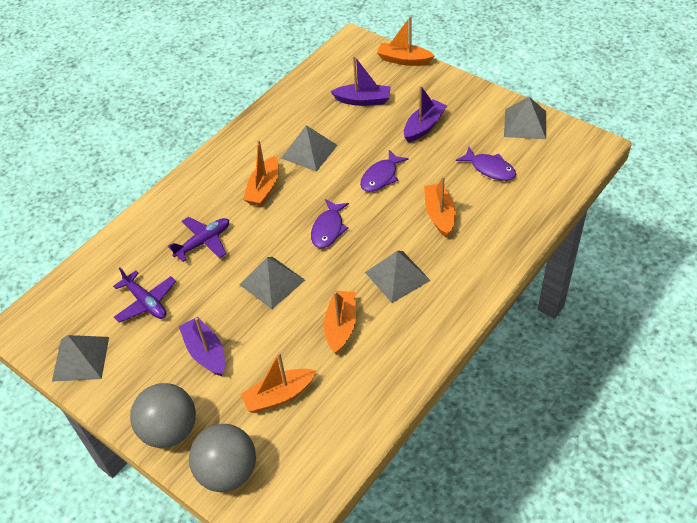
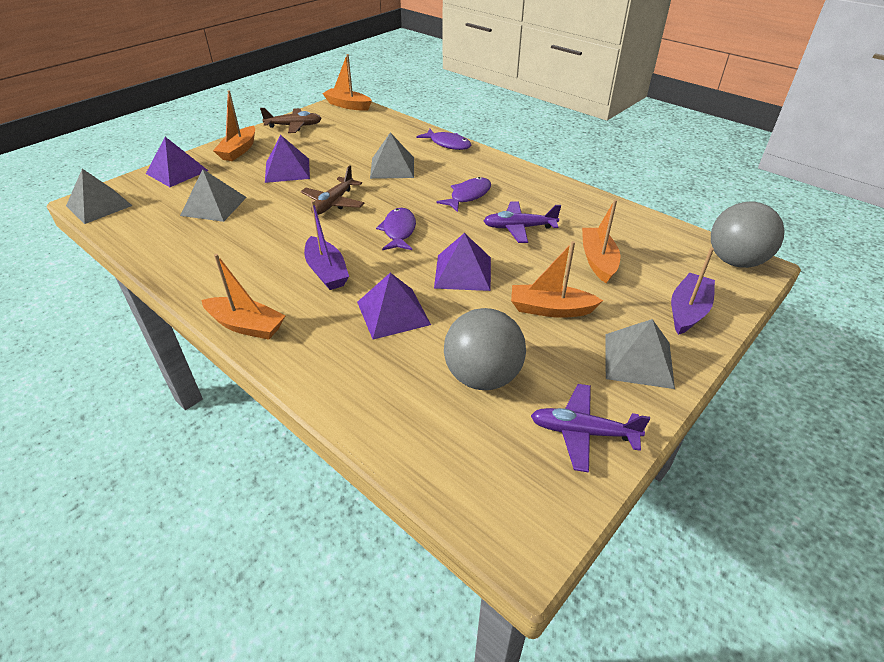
brown plane: none = 0 -> [260,108,322,133] [301,165,365,215] = 2
grey pyramid: [52,335,109,382] [240,257,305,309] [281,125,337,172] [365,251,431,303] [504,97,546,139] = 5 -> [66,169,133,224] [180,169,247,222] [370,132,414,179] [605,319,675,389] = 4
purple boat: [179,317,225,376] [330,56,391,106] [404,86,447,142] = 3 -> [304,200,349,290] [671,248,715,335] = 2
purple pyramid: none = 0 -> [146,137,208,187] [265,135,310,183] [357,273,431,340] [434,233,491,291] = 4

